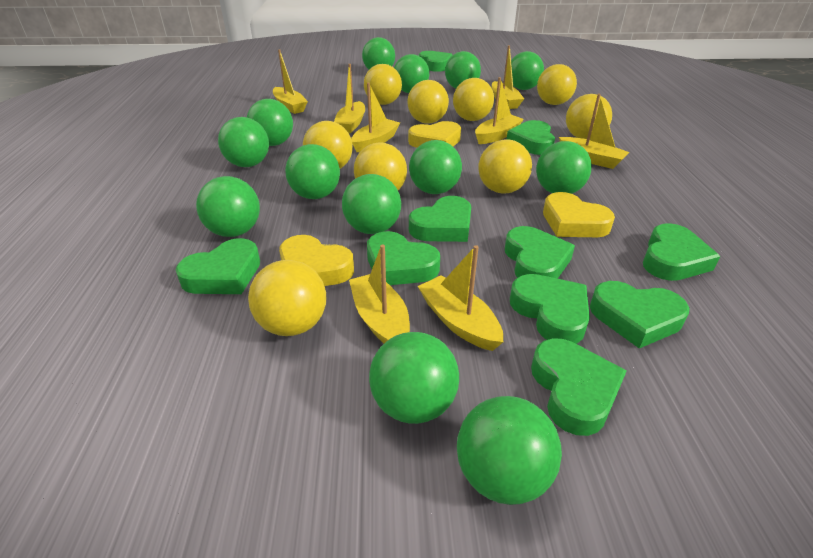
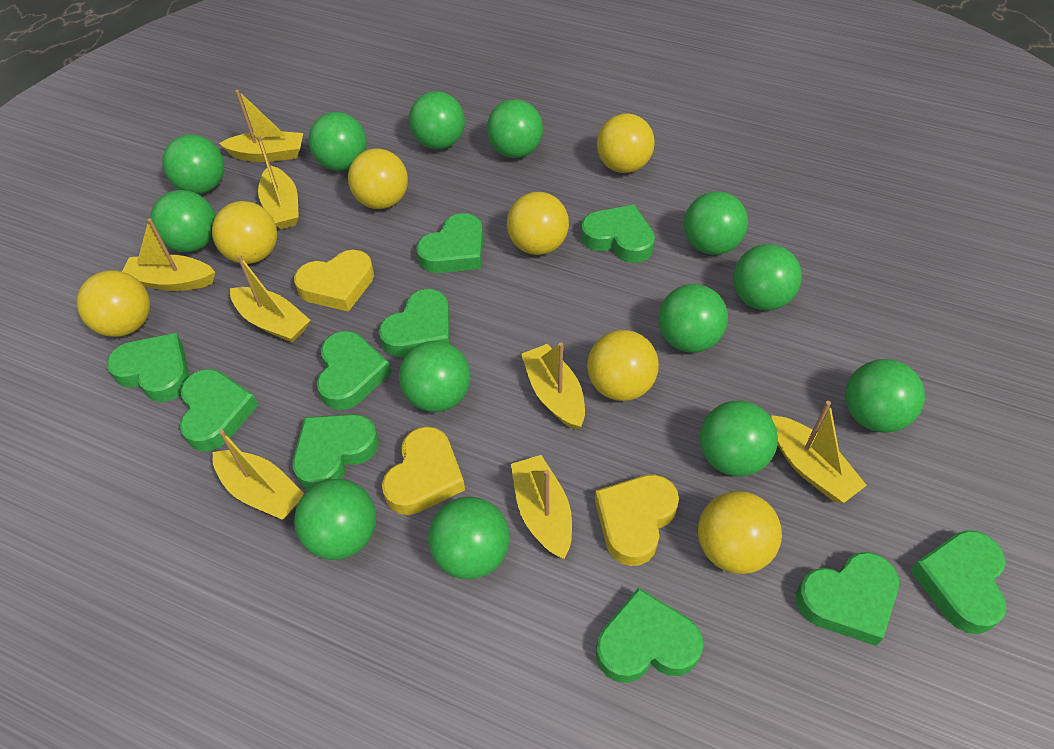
yellow ball: [248,260,326,336] [303,121,353,169] [354,142,407,190] [364,64,402,105] [407,80,449,124] [453,78,494,121] [478,139,532,193] [537,64,577,105] [566,94,612,139] = 9 -> [76,270,150,337] [212,201,277,264] [348,148,408,209] [507,192,569,255] [587,330,659,401] [597,114,655,173] [698,491,782,574] = 7

